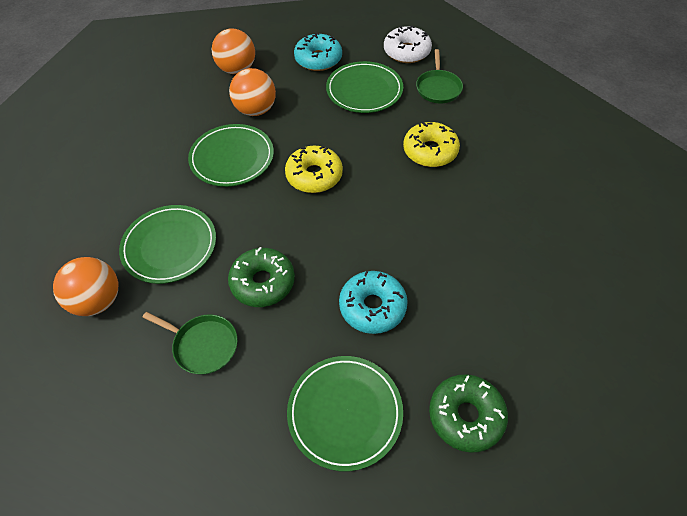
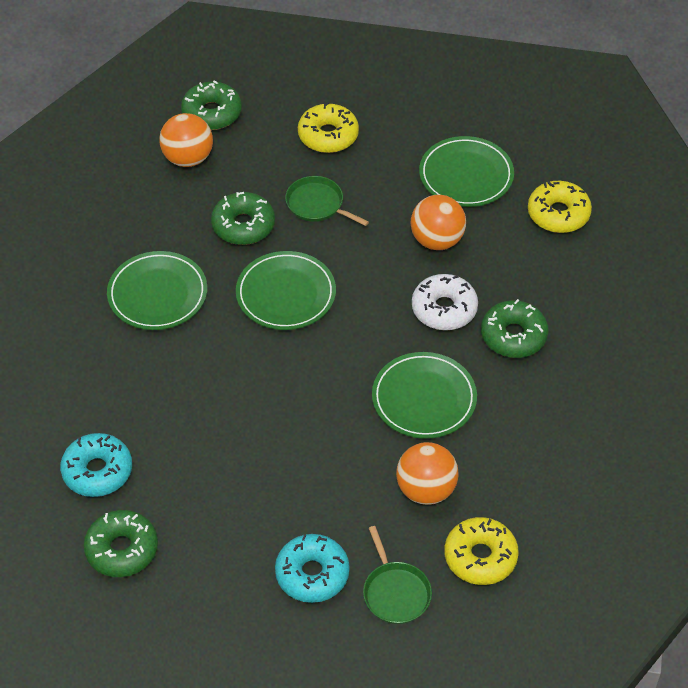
green donut: [228,247,295,307] [429,374,508,453] = 2 -> [84,510,158,577] [181,81,242,130] [211,192,275,245] [481,299,549,358] = 4
yellow donut: [285,146,343,193] [403,122,460,167] = 2 -> [298,102,359,153] [444,517,519,585] [528,181,592,233] = 3

